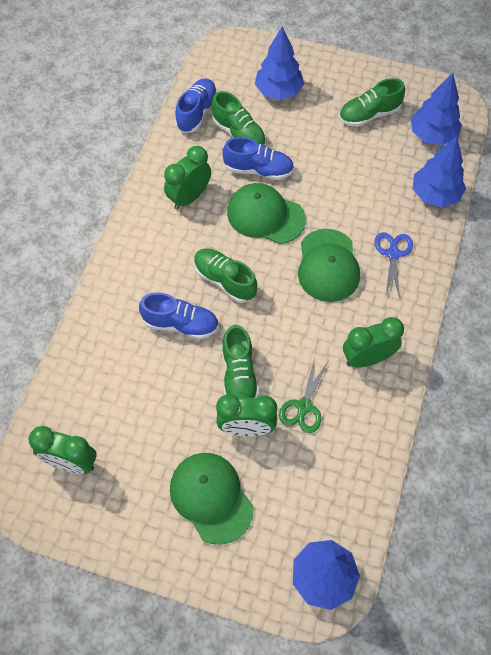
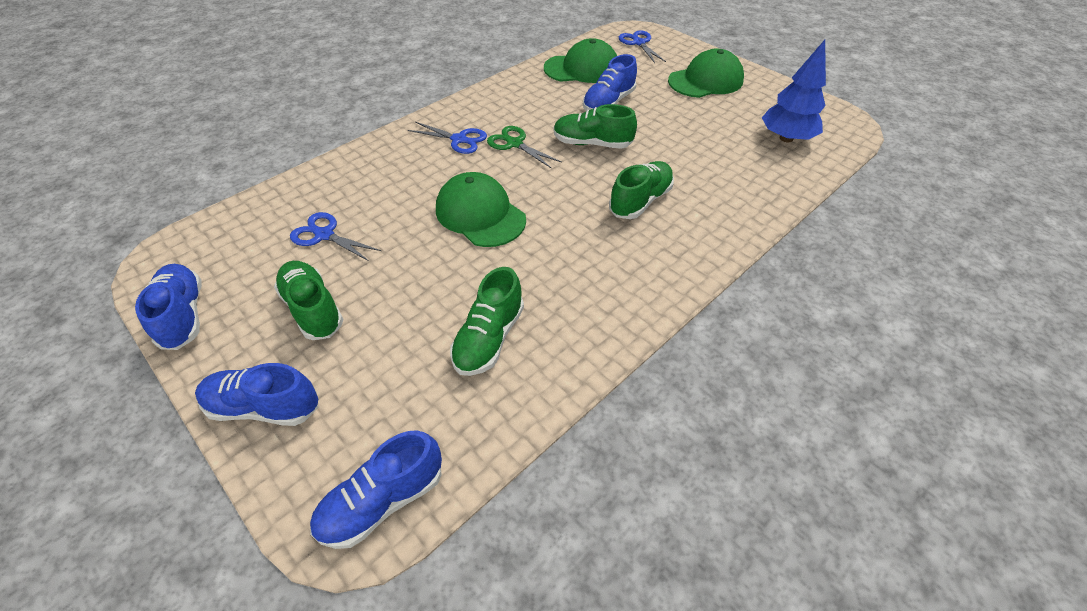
blue scissors: [374,232,413,298] = 1 -> [290,212,381,261] [408,122,487,154] [619,30,666,63] = 3
blue shoe: [139,292,219,339] [175,78,217,133] [222,137,294,180] = 3 -> [135,264,202,350] [195,363,319,426] [310,430,442,549] [583,54,637,111] = 4
blue tree: [255,27,304,100] [293,540,360,610] [411,73,462,145] [413,136,466,208] = 4 -> [762,40,826,142] = 1
green clock: [29,426,97,474] [164,146,211,210] [216,394,277,437] [343,317,404,368] = 4 -> none = 0

